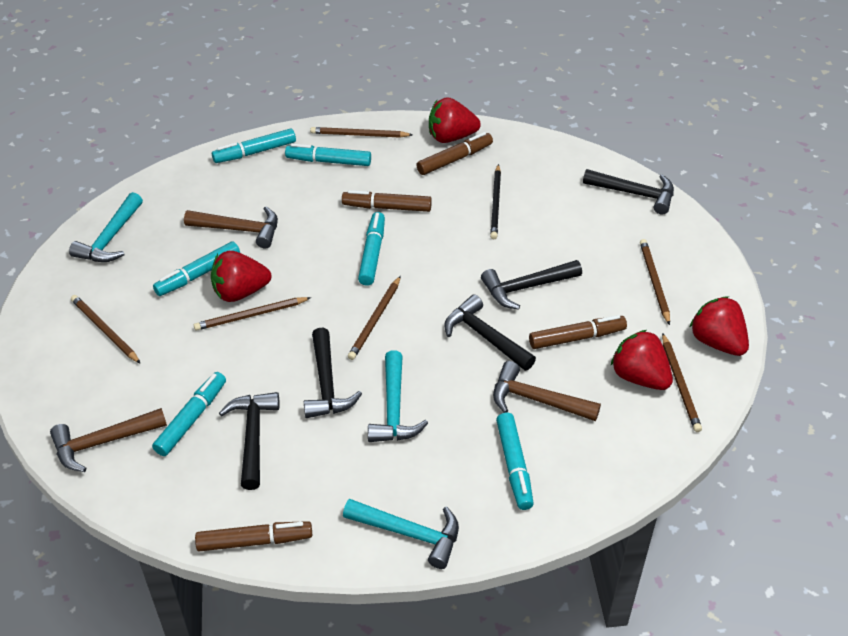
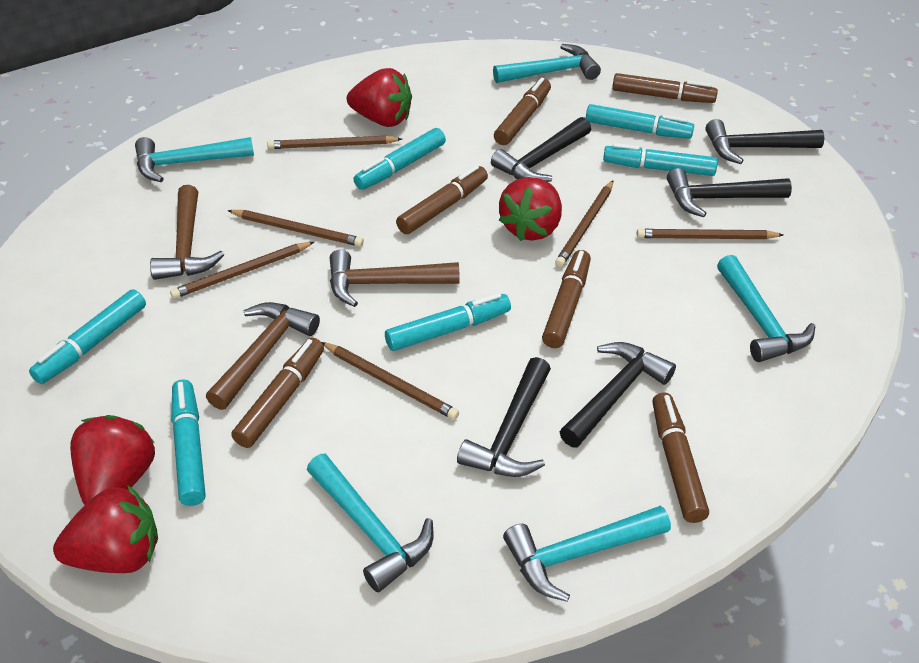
black pencil: [490,164,501,239] = 1 -> none = 0
brown marker: [195,521,312,551] [342,190,432,212] [416,132,493,175] [529,315,627,349] = 4 -> [231,338,324,448] [396,165,488,234] [494,77,551,145] [542,250,591,348] [612,73,718,103] [652,393,709,523] = 6
turquoise hammer: [69,192,143,262] [343,499,459,569] [368,351,428,442] = 3 -> [135,137,254,182] [307,454,433,592] [493,44,601,83] [503,506,671,602] [717,255,815,362] = 5

